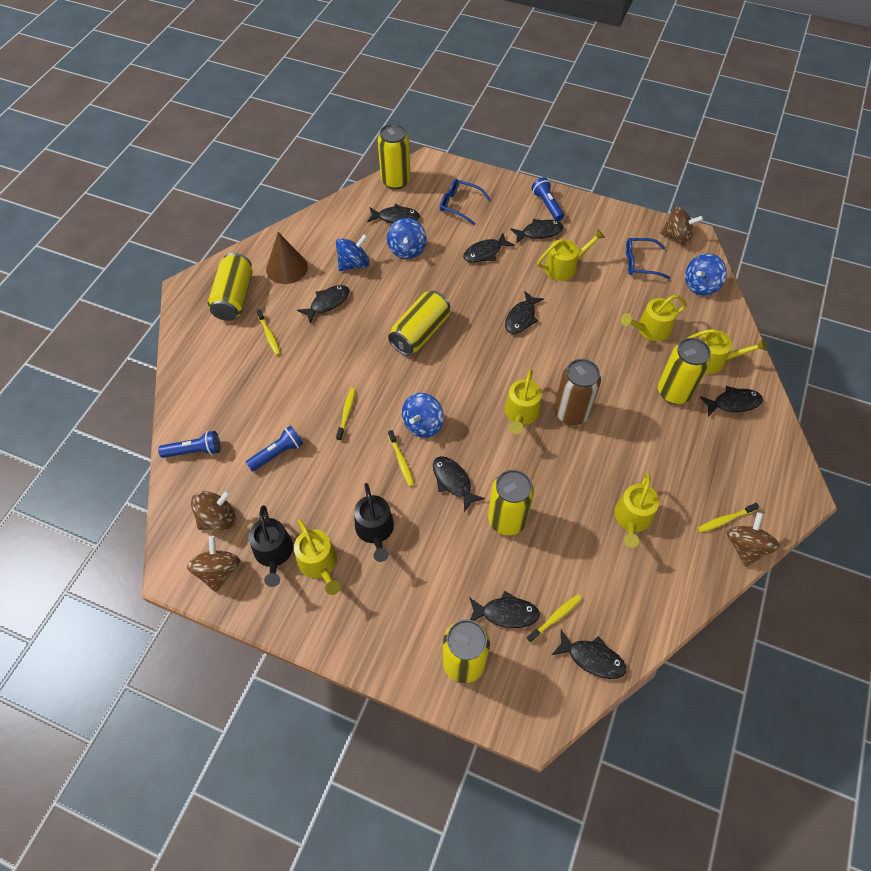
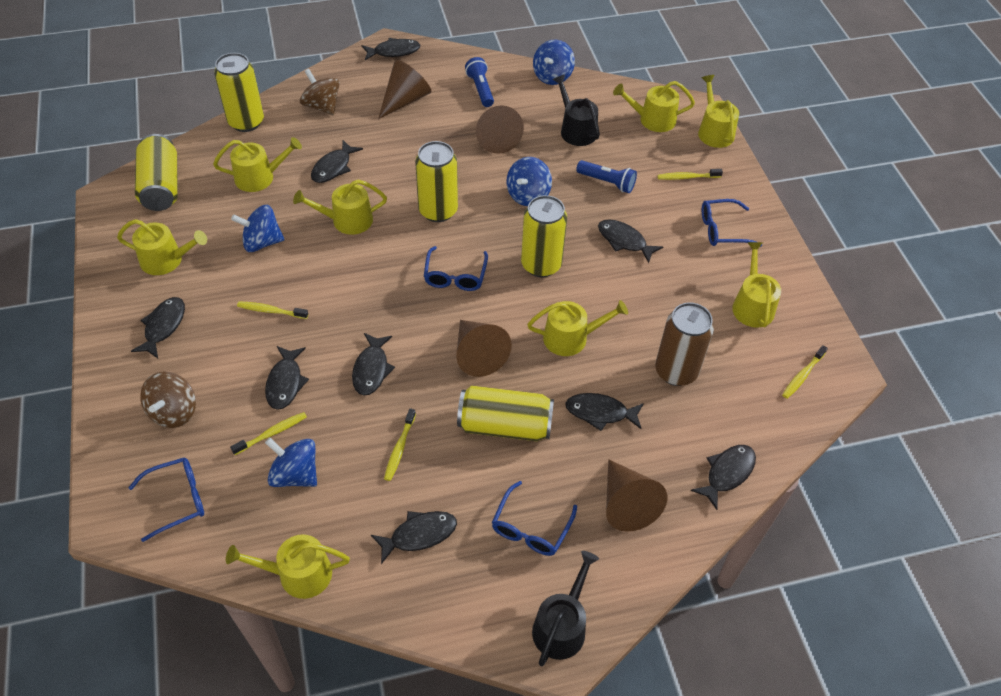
blue flashlight: [158,431,220,458] [246,425,303,472] [531,177,564,221] = 3 -> [465,57,494,107] [576,160,637,193] = 2
blue glasses: [440,179,490,225] [626,238,670,279] = 2 -> [128,457,204,542] [424,246,488,291] [492,481,577,556] [702,199,762,247] = 4
brown cone: [266,232,308,284] = 1 -> [378,60,431,119] [456,320,512,377] [476,106,524,154] [606,459,667,532] = 4
brown spinning top: [187,536,240,592] [191,490,236,530] [660,206,703,245] [727,512,780,567] = 4 -> [140,371,196,428] [300,69,340,115] = 2
yellow can: [208,253,252,321] [378,124,410,189] [388,291,450,356] [443,620,490,683] [488,470,534,535] [658,338,711,404] = 6 -> [135,134,178,211] [214,53,264,132] [415,141,458,222] [457,386,554,441] [521,195,567,277] = 5
yellow watering can: [294,519,341,595] [504,369,542,434] [537,229,605,281] [614,473,659,548] [621,295,687,341] [687,329,767,374] = 6 -> [117,219,207,275] [213,137,302,192] [226,534,350,599] [293,180,387,235] [527,300,628,356] [613,81,695,132] [698,75,739,148] [732,242,781,328] = 8

